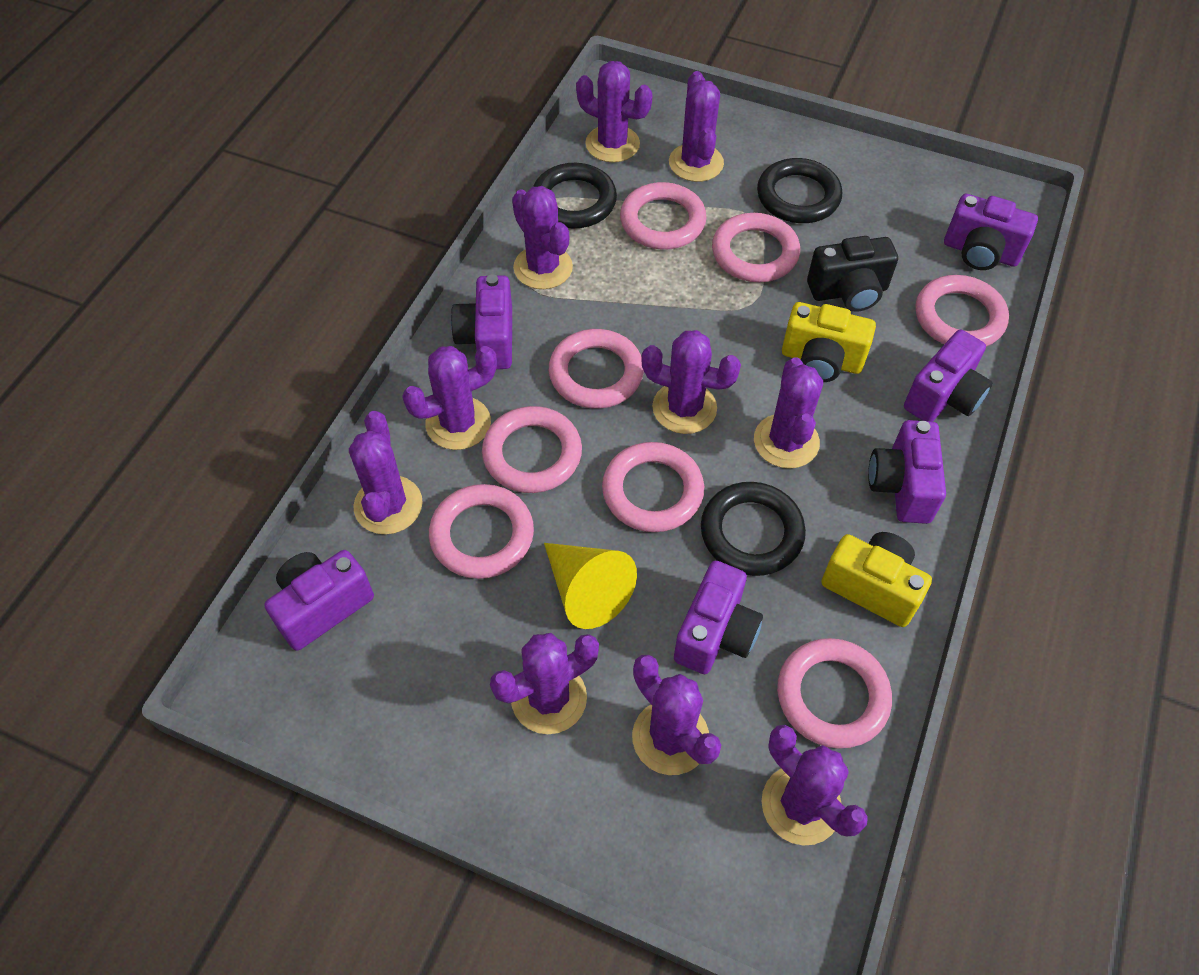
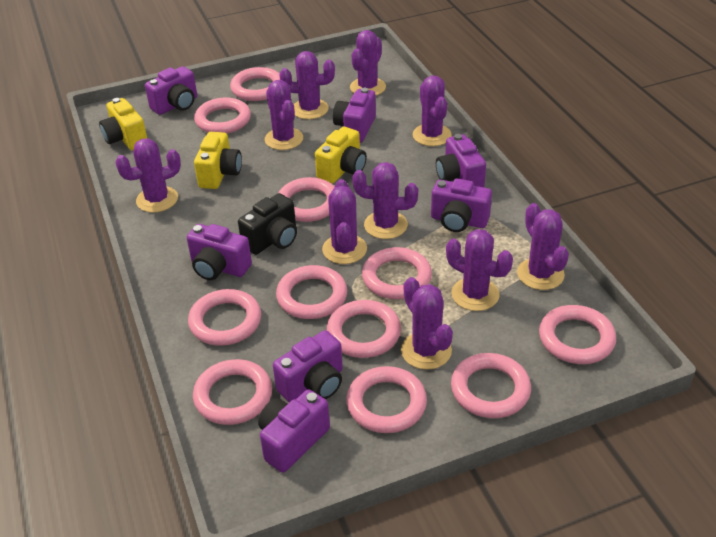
black ring: [533,163,617,228] [701,482,806,576] [757,158,842,223] = 3 -> none = 0
pink ring: [429,484,534,579] [482,406,582,493] [549,329,644,409] [602,442,704,532] [620,182,707,250] [712,213,800,282] [777,638,892,749] [916,275,1009,347] = 8 -> [188,289,261,346] [193,359,272,425] [194,97,251,133] [230,67,280,101] [276,265,347,319] [278,177,335,222] [327,300,401,358] [346,366,427,433] [362,247,432,299] [451,353,531,418] [539,305,616,364] = 11
purple camera: [264,550,374,651] [451,274,512,369] [674,561,763,674] [868,420,946,524] [904,330,992,422] [944,194,1038,270] = 6 -> [145,66,197,115] [187,224,252,280] [258,389,330,473] [273,330,343,402] [333,88,376,143] [431,179,492,232] [436,134,486,187] = 7
yellow camera: [782,302,876,382] [821,532,932,627] = 2 -> [99,98,147,151] [194,132,242,189] [315,127,367,184] = 3
yellow cone: [544,543,637,629] = 1 -> none = 0

